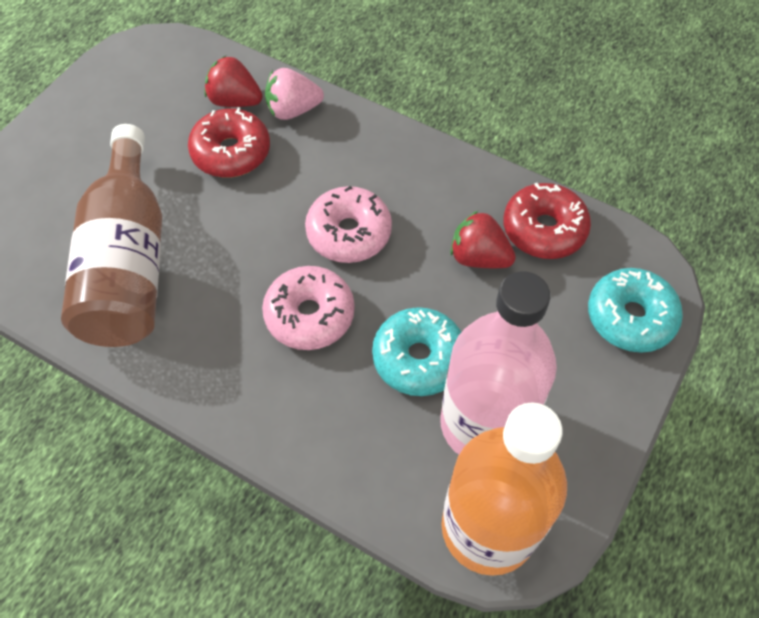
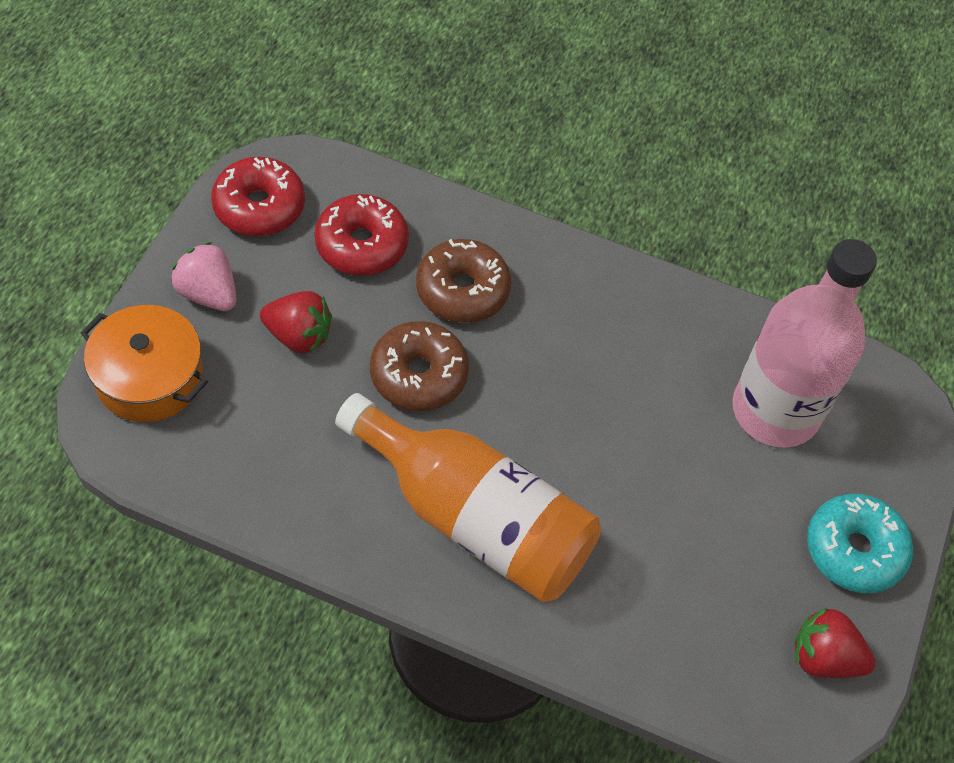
brown bottle: [61,124,162,347] = 1 -> none = 0
brown donut: none = 0 -> [370,321,469,411] [416,239,511,323] = 2
orange pot: none = 0 -> [80,305,208,422] = 1
pink donut: [262,266,355,350] [305,186,392,263] = 2 -> none = 0
turquoise donut: [372,307,461,396] [588,268,683,353] = 2 -> [807,494,913,593] = 1

